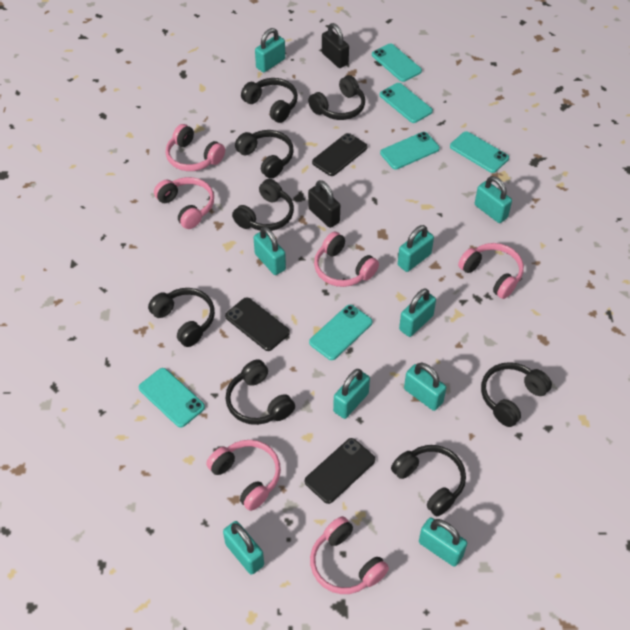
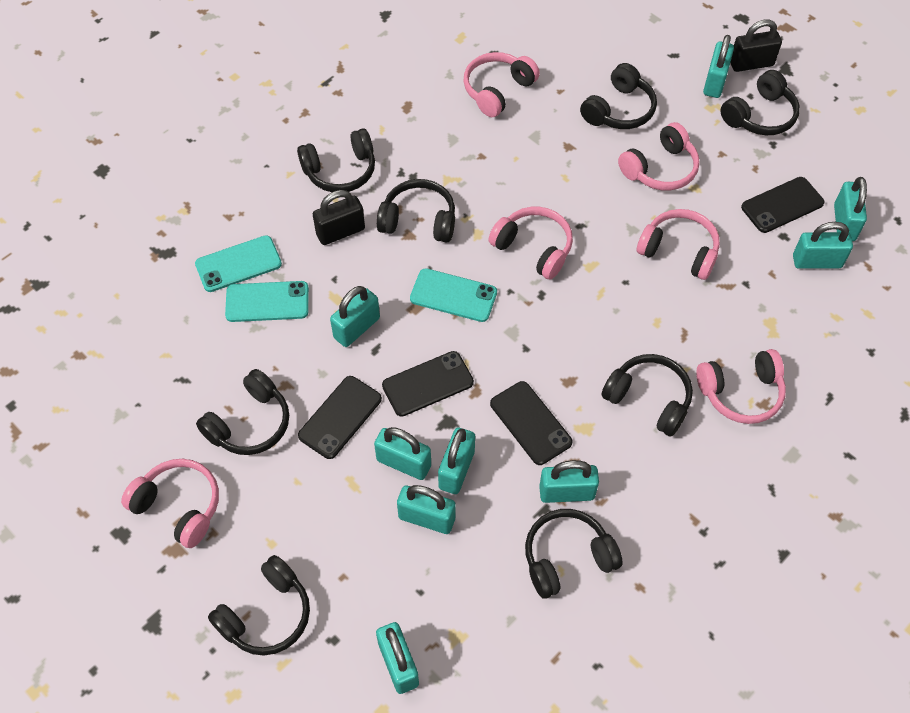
black phone: [225,297,290,351] [305,438,375,504] [312,133,368,176] = 3 -> [298,376,382,459] [382,351,474,417] [490,381,572,465] [741,177,825,233] = 4
turquoise phone: [139,368,205,428] [309,305,372,360] [372,44,422,82] [380,83,433,123] [380,132,440,169] [450,131,509,173] = 6 -> [195,235,282,292] [225,281,309,322] [410,268,497,322] = 3

